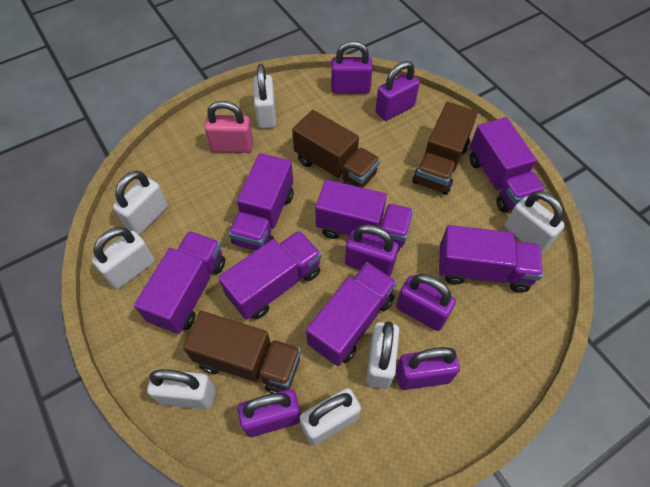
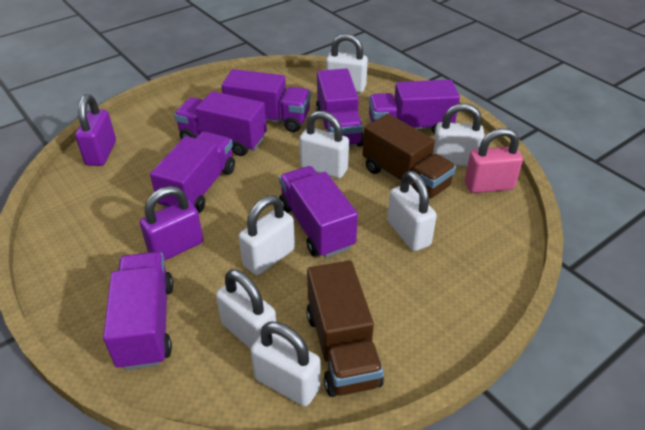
brown truck: [183,311,301,394] [292,110,380,188] [412,102,478,195] = 3 -> [306,260,384,397] [362,114,456,199] = 2
purple padlock: [238,389,301,437] [331,41,373,94] [345,224,399,276] [375,61,420,121] [396,274,456,331] [396,347,460,390] = 6 -> [75,94,116,166] [140,186,203,261] = 2

